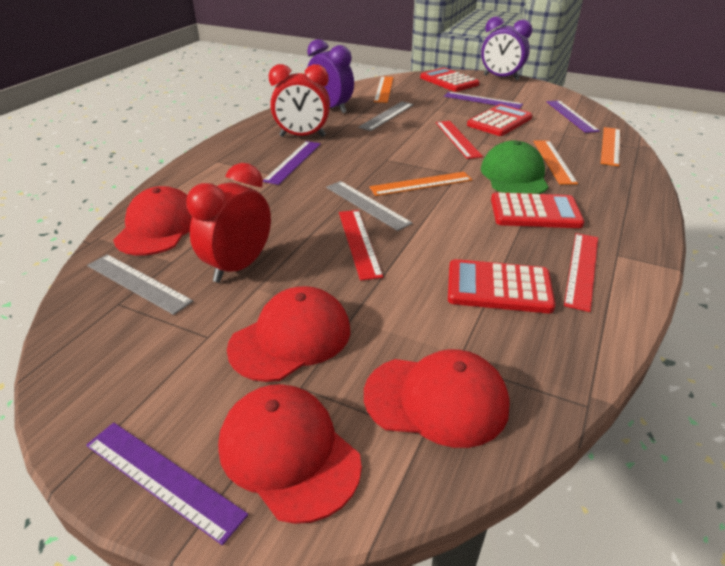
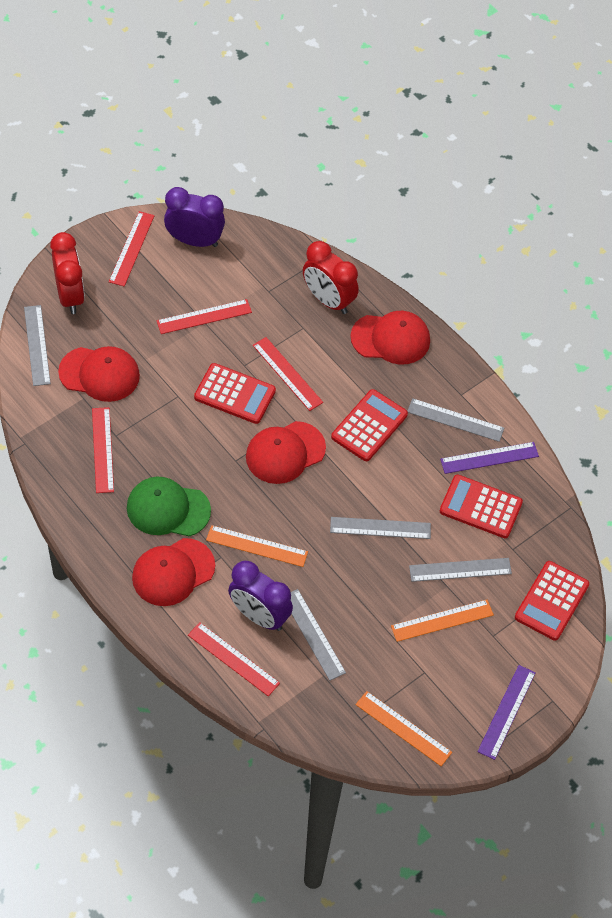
grey ruler: [87,254,193,315] [326,181,413,231] [358,101,414,131] = 3 -> [24,305,51,386] [291,589,346,681] [330,517,431,539] [407,398,504,442] [409,558,512,582] = 5
orange ruler: [369,172,472,196] [374,76,394,103] [533,141,578,185] [601,127,620,167] = 4 -> [206,525,308,567] [356,691,452,766] [391,600,494,642] = 3
purple ruler: [86,423,248,545] [263,141,321,185] [444,92,523,109] [547,100,600,133] = 4 -> [440,442,539,474] [477,665,536,760] = 2
red ruler: [339,210,383,281] [436,121,483,159] [564,233,598,312] = 3 -> [92,407,114,493] [109,211,154,286] [157,299,252,334] [188,622,280,696] [253,337,323,411] = 5

